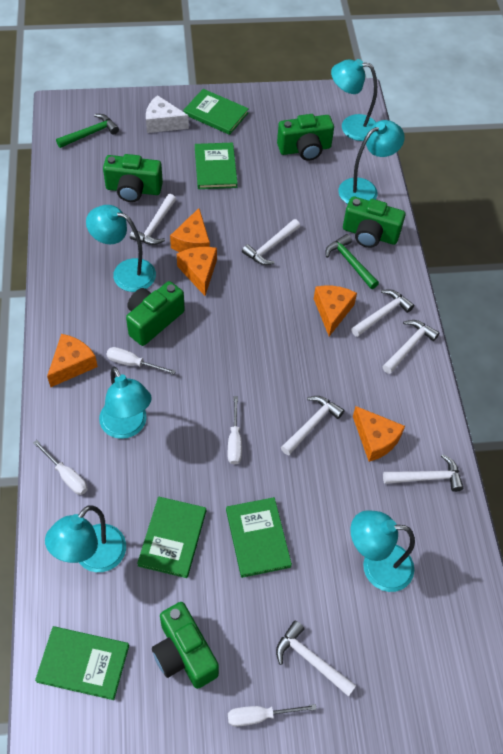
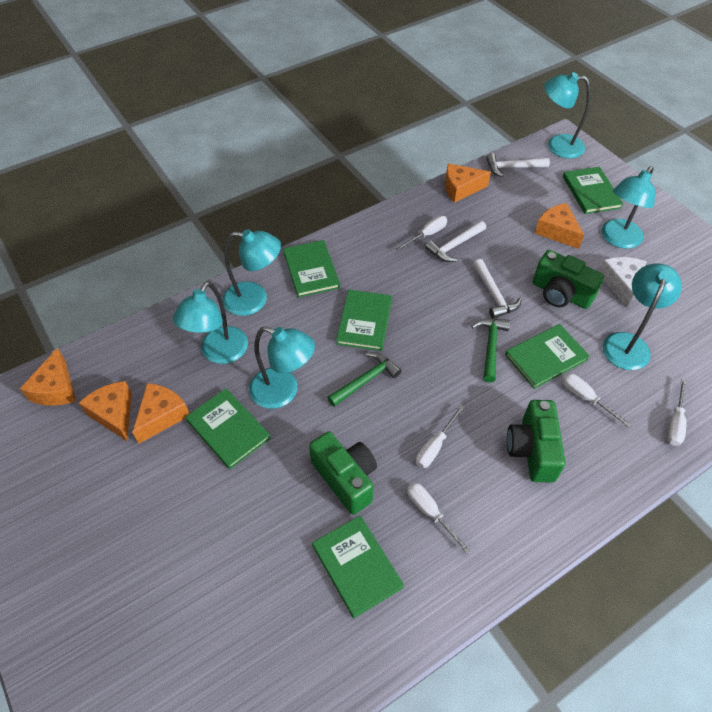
green book: [35,626,129,700] [137,496,206,578] [183,89,249,135] [195,143,238,189] [226,497,292,578] = 5 -> [185,388,271,469] [283,240,340,298] [312,515,404,618] [336,290,392,351] [505,324,590,389] [563,167,624,214] = 6
green camera: [103,154,163,202] [126,281,185,346] [152,602,219,689] [277,114,334,161] [343,196,405,248] = 5 -> [309,431,377,515] [507,400,566,483] [533,250,604,309] = 3
white hammer: [130,194,176,245] [242,219,300,265] [276,620,357,697] [281,396,344,455] [351,289,414,337] [382,320,440,374] [383,454,463,492] = 7 -> [425,221,486,262] [473,259,522,319] [486,153,550,177] = 3
white screwdriver: [33,440,88,495] [106,347,176,374] [228,396,242,465] [228,704,317,727] = 4 -> [396,216,447,251] [407,483,471,554] [416,405,464,468] [562,373,632,428] [667,379,687,446] = 5

